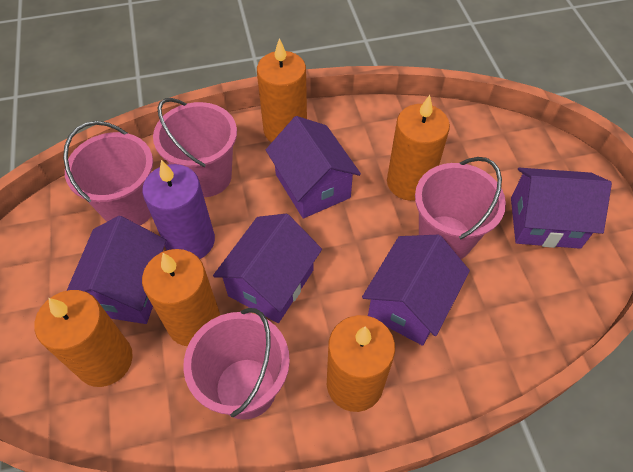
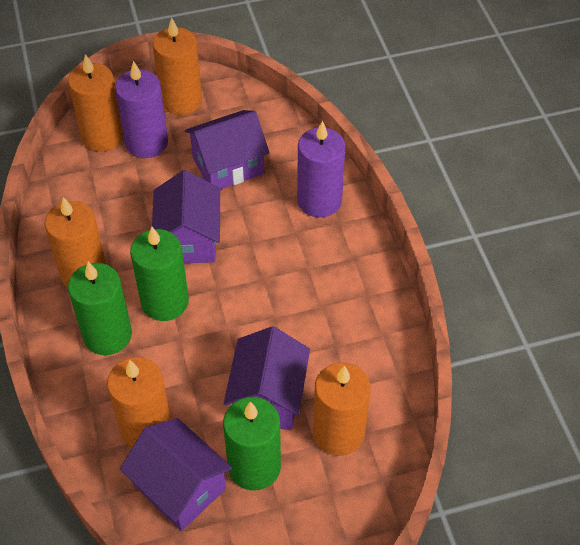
green candle: none = 0 -> [68,262,132,355] [130,227,189,321] [223,397,281,490] = 3
pink bucket: [63,121,153,226] [153,98,237,197] [183,308,290,420] [415,157,506,259] = 4 -> none = 0
purple candle: [142,160,215,259] = 1 -> [115,61,168,158] [297,121,345,218] = 2
purple house: [67,216,166,324] [213,214,322,323] [266,116,361,218] [362,235,470,346] [511,168,612,249] = 5 -> [120,418,232,531] [152,170,220,263] [184,110,270,189] [224,326,310,430] = 4

